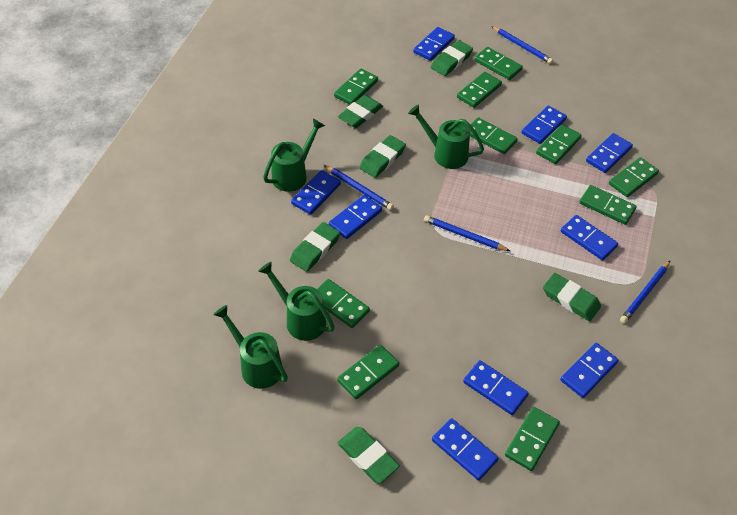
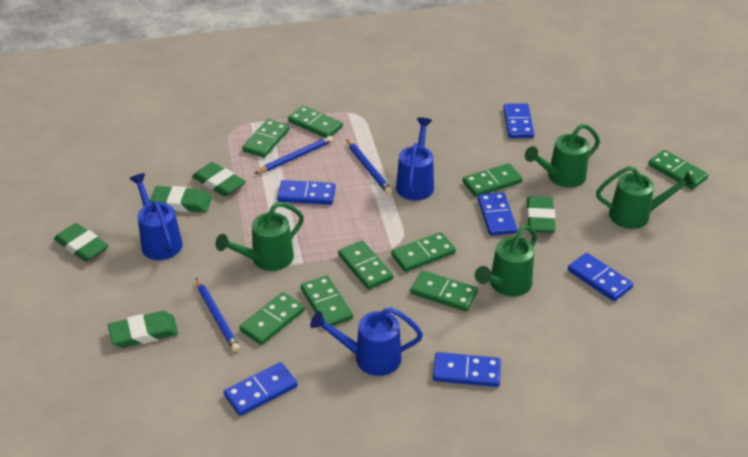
blue domino: [291,170,341,215] [329,195,382,239] [413,27,455,61] [432,418,499,480] [463,360,529,415] [522,106,567,144] [560,343,619,398] [561,215,618,260] [586,133,633,173] = 9 -> [224,362,297,416] [277,180,336,205] [433,352,501,387] [478,192,517,236] [503,104,534,138] [568,253,633,301] = 6
blue pencil: [324,165,394,210] [424,215,510,251] [491,26,553,64] [620,261,670,323] = 4 -> [196,278,240,352] [254,136,333,174] [346,139,392,194] = 3
blue watering can: none = 0 -> [129,173,183,260] [310,307,423,376] [396,117,434,200] = 3
green domino: [317,279,370,328] [334,69,378,104] [337,345,399,399] [457,72,502,108] [470,117,517,154] [474,47,523,80] [505,407,560,471] [536,124,582,164] [579,185,637,225] [609,157,659,197] = 10 -> [240,292,305,345] [242,119,290,158] [288,106,343,138] [301,275,353,326] [338,240,393,290] [391,232,456,272] [410,270,478,311] [463,163,523,197] [648,150,708,189] = 9
green eraser: [290,222,340,272] [337,427,400,483] [338,95,383,128] [359,135,406,178] [431,40,473,76] [543,273,601,321] = 6 -> [54,223,109,262] [108,311,178,348] [150,186,212,213] [192,162,246,197] [527,196,555,233] = 5

